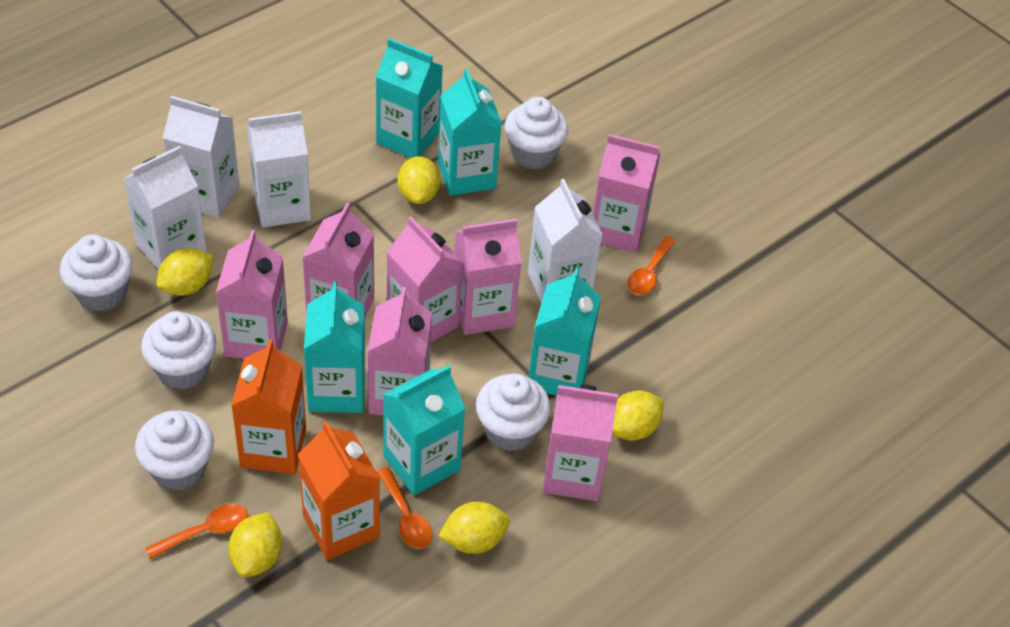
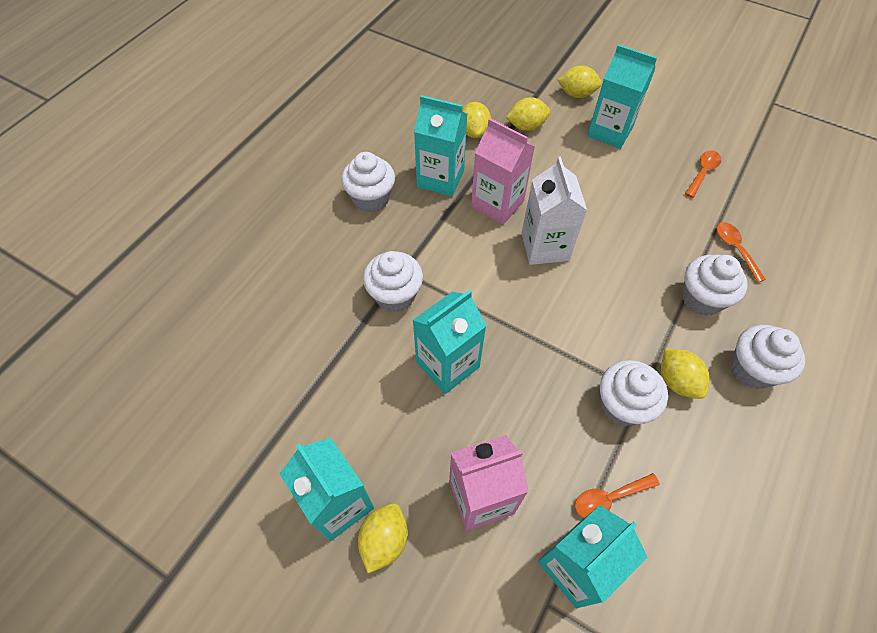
orange carton: [231,339,306,474] [298,421,380,560] = 2 -> none = 0
pink carton: [216,230,288,359] [302,203,374,317] [368,287,432,416] [387,216,463,342] [455,219,522,335] [542,384,618,501] [593,134,660,253] = 7 -> [449,435,529,531] [471,118,535,225] = 2
white carton: [124,146,207,270] [163,96,239,218] [247,111,311,228] [528,179,603,303] = 4 -> [522,157,587,265] = 1

